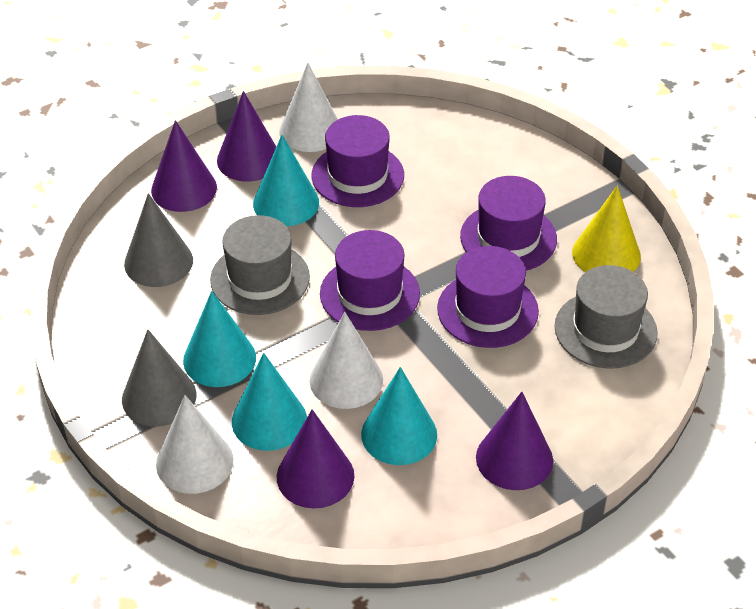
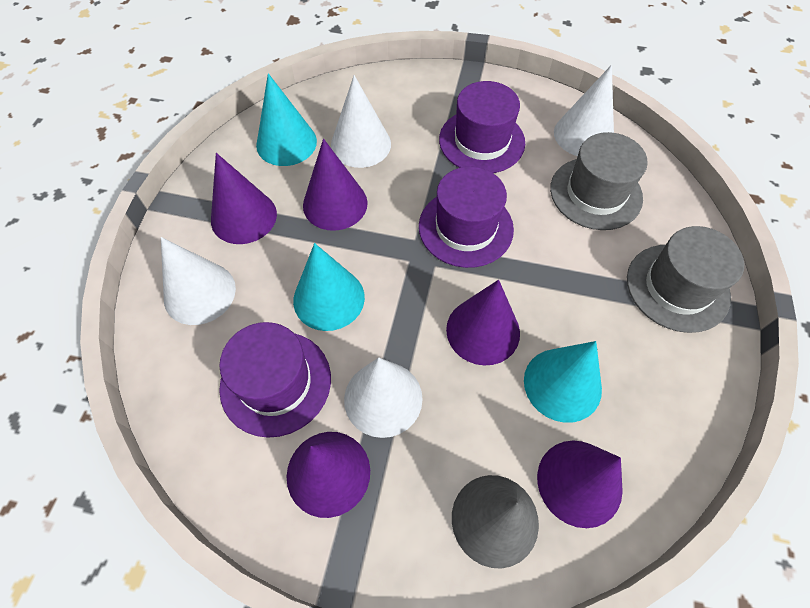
grey cone: [122,329,197,427] [124,193,193,287] = 2 -> [452,475,539,569] = 1
purple cone: [151,120,217,212] [217,91,276,182] [277,409,354,508] [476,392,553,490] = 4 -> [211,153,277,244] [287,432,370,518] [303,139,368,231] [446,280,520,366] [537,441,623,528] = 5
purple hat: [311,115,404,207] [320,230,420,331] [437,246,539,348] [460,176,557,271] = 4 -> [219,322,331,438] [419,167,514,268] [439,81,525,173] = 3
turquoise cone: [183,291,256,387] [232,353,307,451] [253,135,319,226] [361,367,437,465] = 4 -> [256,73,317,166] [293,243,365,331] [524,341,602,423] = 3
white cone: [156,395,234,494] [279,62,338,152] [309,312,383,409] = 3 -> [161,237,236,325] [331,75,391,168] [344,357,423,438] [554,65,614,156] = 4
yellow cone: [572,186,641,272] = 1 -> none = 0

